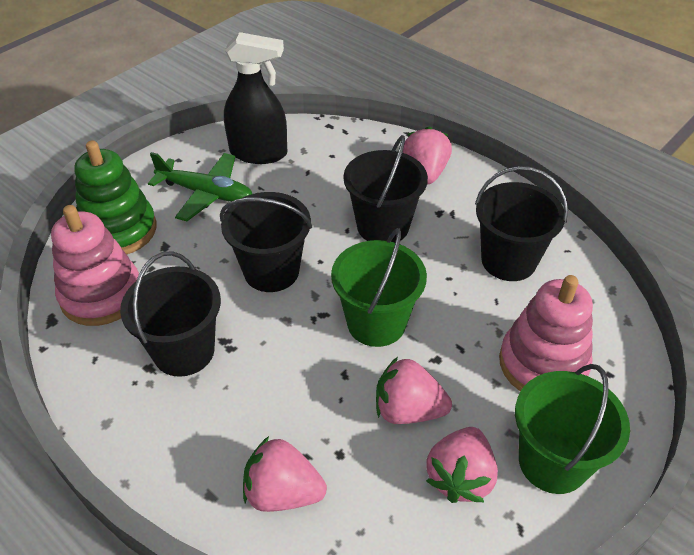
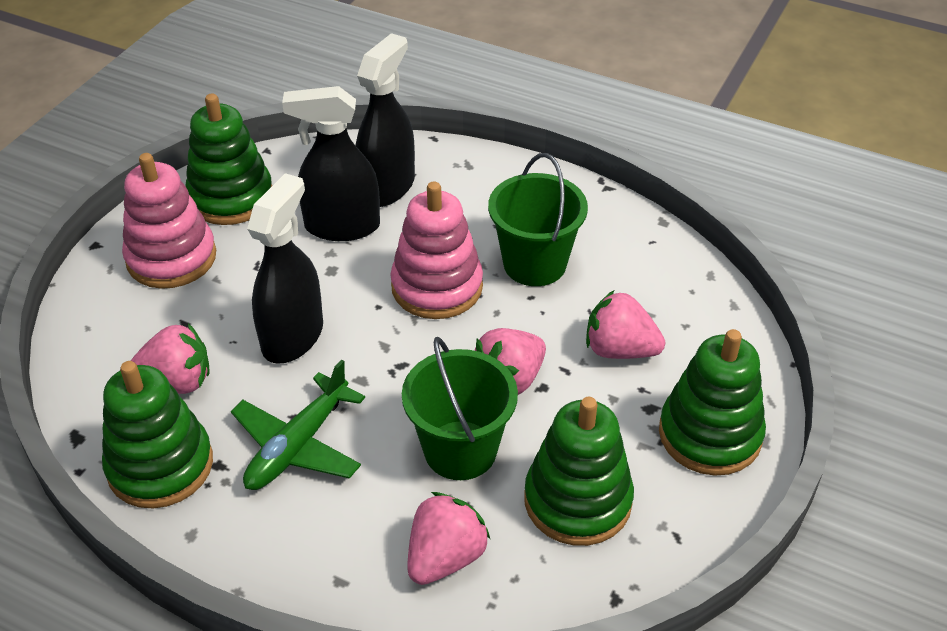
black bucket: [120,251,221,377] [220,192,312,292] [344,135,428,242] [475,166,568,281] = 4 -> none = 0
black spray bottle: [224,32,287,164] = 1 -> [247,173,323,364] [282,86,380,241] [355,33,415,207] = 3
green stacking toy: [74,140,157,254] = 1 -> [102,361,213,508] [186,94,272,225] [524,397,634,546] [659,329,766,476] = 4

